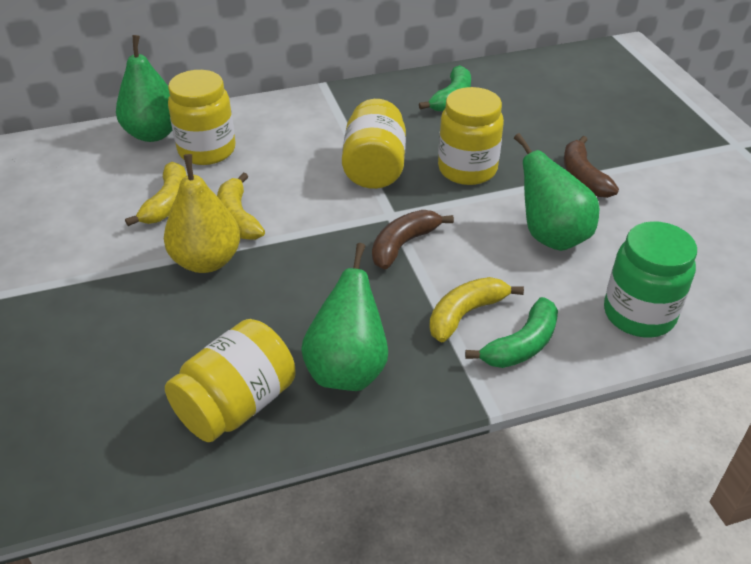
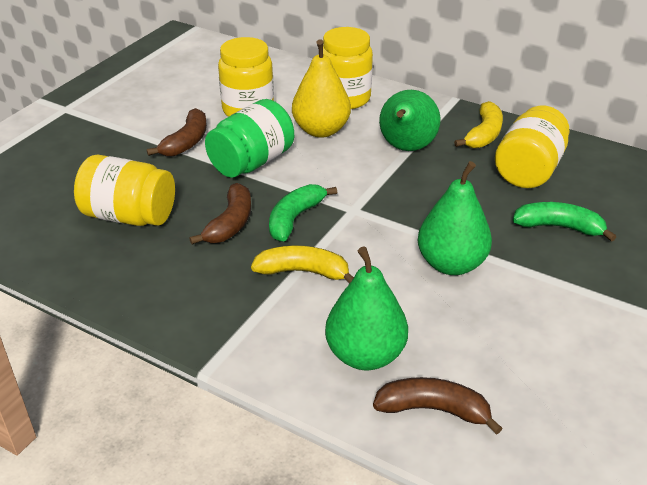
brown banana: [372,210,454,270] [564,136,619,198] = 2 -> [147,108,207,156] [189,183,251,245] [373,377,503,435] = 3
yellow banana: [125,162,187,226] [217,173,265,240] [429,277,524,342] = 3 -> [251,246,354,283] [454,101,503,148] = 2

